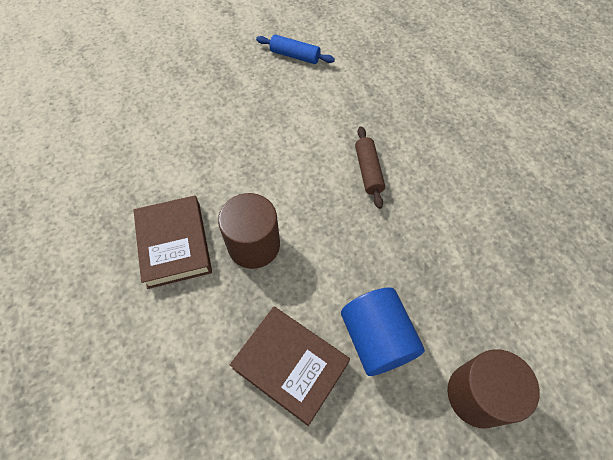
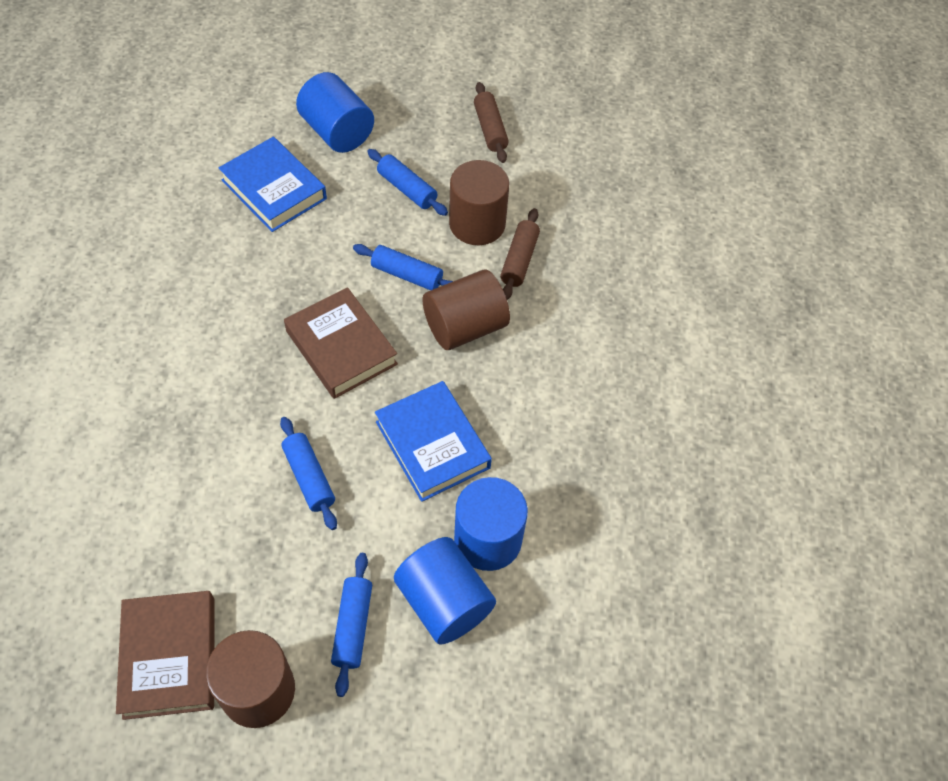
blue book: none = 0 -> [219,137,327,232] [375,381,492,502] = 2
blue cylinder: [341,287,425,376] = 1 -> [296,72,374,153] [394,537,496,645] [454,477,528,571] = 3
blue rolling pin: [256,35,335,64] = 1 -> [280,417,337,530] [331,553,372,697] [353,244,453,290] [367,149,448,216] = 4
brown cylinder: [218,193,280,269] [447,349,540,429] = 2 -> [206,630,295,728] [423,270,510,350] [449,160,509,245] = 3
brown rolling pin: [355,126,385,209] = 1 -> [474,82,509,163] [500,208,540,300] = 2

